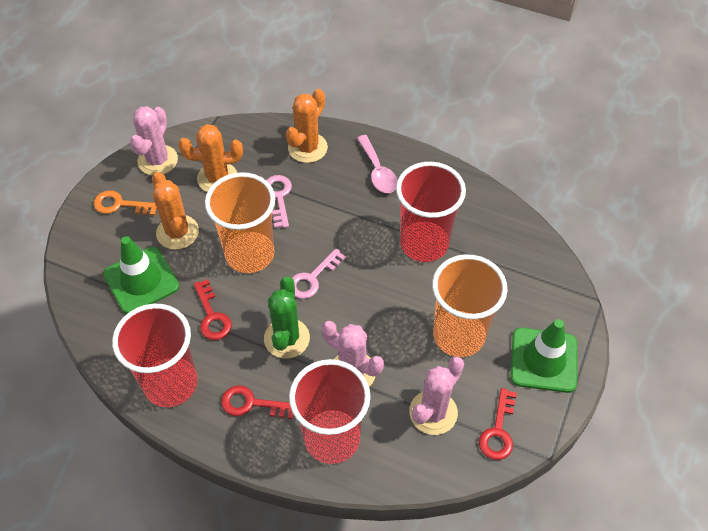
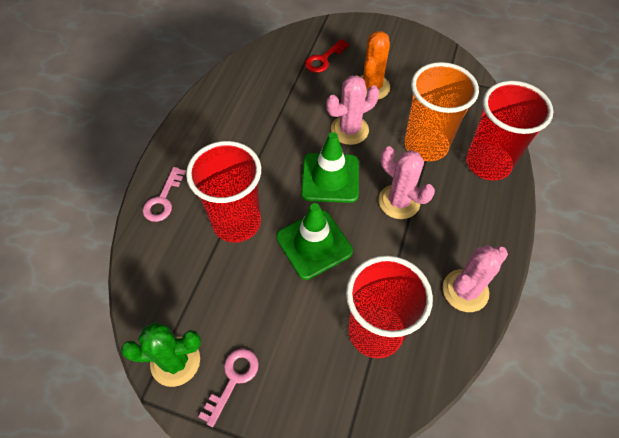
orange cactus: [152,172,199,250] [178,124,243,192] [286,89,328,163] = 3 -> [360,31,390,100] = 1
orange cup: [205,172,275,273] [432,254,507,357] = 2 -> [404,62,479,161] = 1
orange key: [94,190,157,216] = 1 -> none = 0
pink spoon: [357,135,398,193] = 1 -> none = 0
red key: [194,279,232,340] [221,385,293,419] [479,388,517,460] = 3 -> [305,39,349,73] = 1

